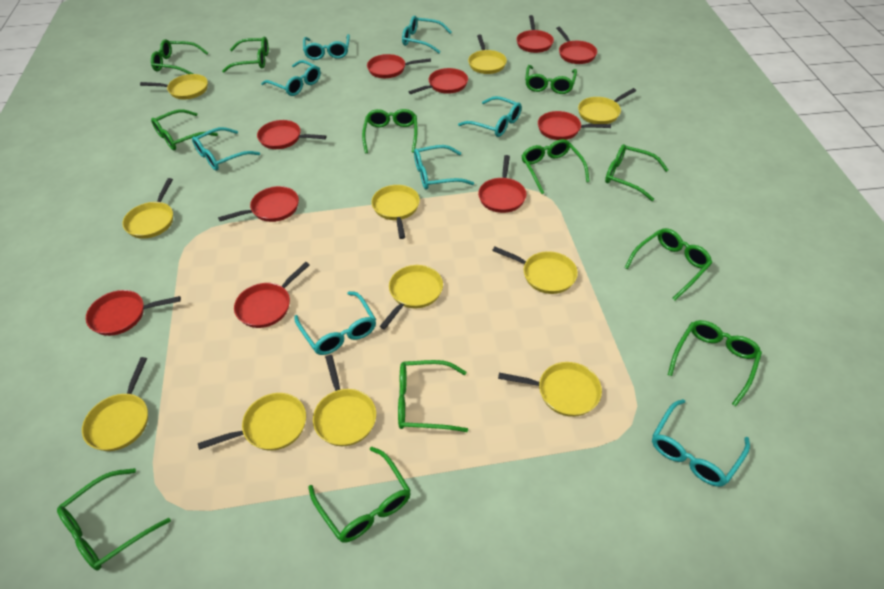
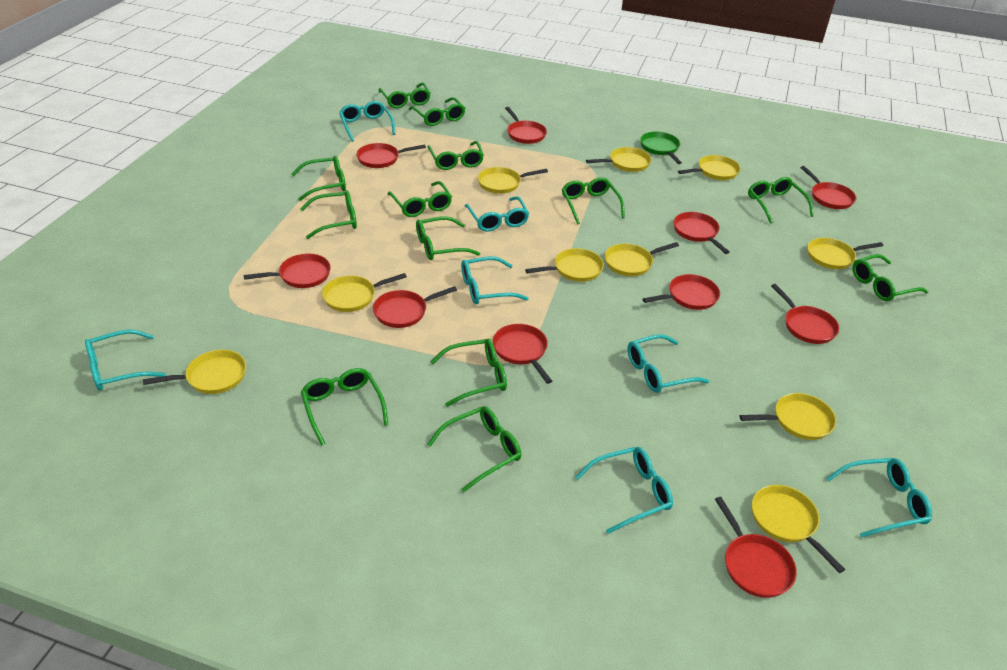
green glasses: [57,468,171,571] [151,39,208,74] [151,109,218,151] [222,36,269,73] [308,446,411,543] [362,109,418,153] [398,360,468,432] [522,139,590,194] [525,65,577,94] [605,144,668,201] [624,228,712,300] [668,320,762,406] = 12 -> [291,156,346,201] [300,190,357,239] [301,368,389,446] [379,83,431,108] [388,181,452,217] [408,97,465,126] [416,216,480,260] [427,406,521,492] [428,141,484,170] [430,339,507,407] [562,177,625,225] [748,177,814,224] [852,254,928,301] = 13
green pan: none = 0 -> [640,132,682,164] = 1
turquoise glasses: [192,127,260,171] [261,60,321,96] [294,291,376,355] [303,34,350,60] [402,16,452,53] [414,145,474,190] [458,96,522,137] [652,399,750,487] = 8 -> [85,330,166,391] [339,101,395,142] [461,257,529,304] [465,196,529,232] [576,447,673,534] [628,334,709,393] [827,458,932,538] = 7
yellow pan: [82,357,148,451] [122,178,173,239] [140,74,208,100] [198,393,306,451] [313,355,376,446] [372,185,420,239] [379,265,443,329] [468,34,507,74] [492,247,578,294] [498,362,602,417] [578,88,636,124] = 11 -> [143,350,246,394] [322,273,407,312] [478,167,548,194] [525,248,604,282] [586,147,651,172] [604,242,679,276] [678,155,740,180] [740,393,836,440] [752,485,845,573] [807,238,883,269] = 10

